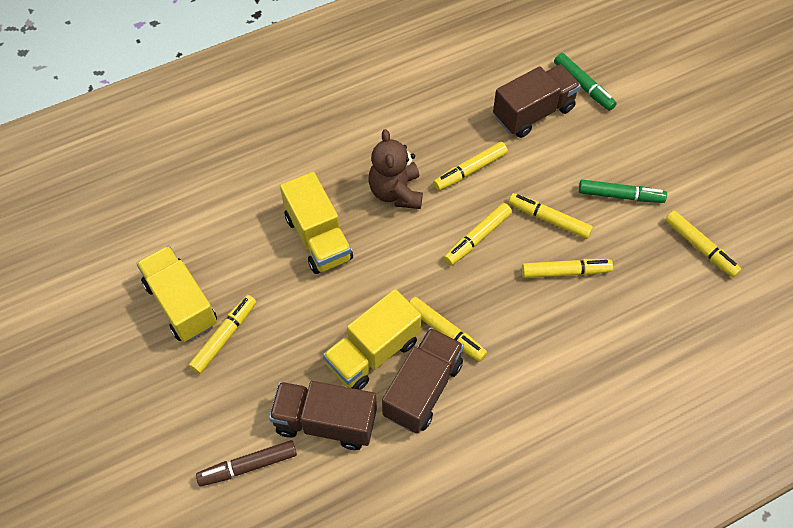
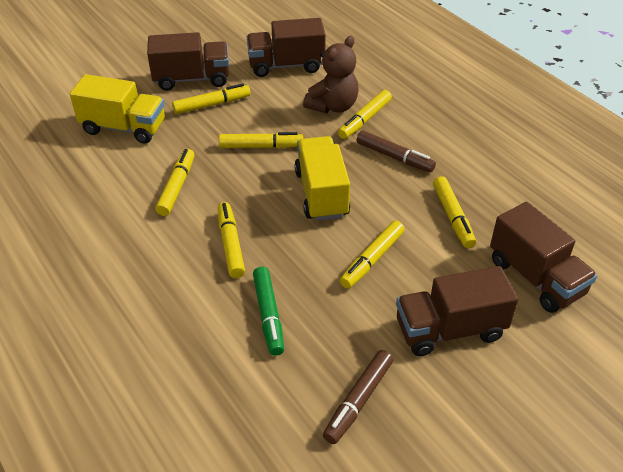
brown marker: [196,440,297,486] = 1 -> [323,350,393,444] [357,131,436,172] = 2
brown truck: [269,381,377,450] [382,328,464,433] [493,65,581,138] = 3 -> [147,32,229,91] [247,18,326,77] [396,266,518,356] [490,202,597,313] = 4
green marker: [554,53,617,111] [579,180,667,203] = 2 -> [253,267,284,356] = 1
yellow truck: [136,245,217,342] [280,172,353,274] [323,289,421,390] = 3 -> [70,74,165,144] [294,136,350,221] = 2

